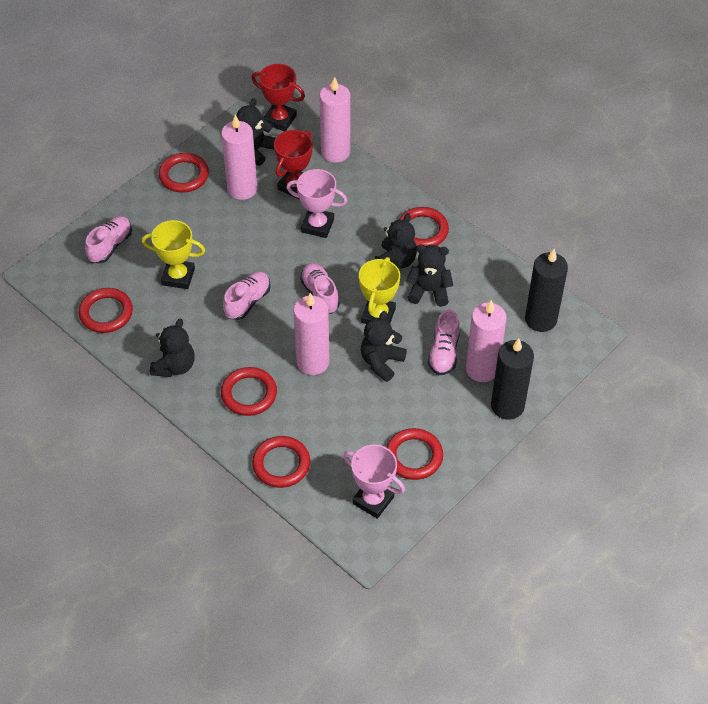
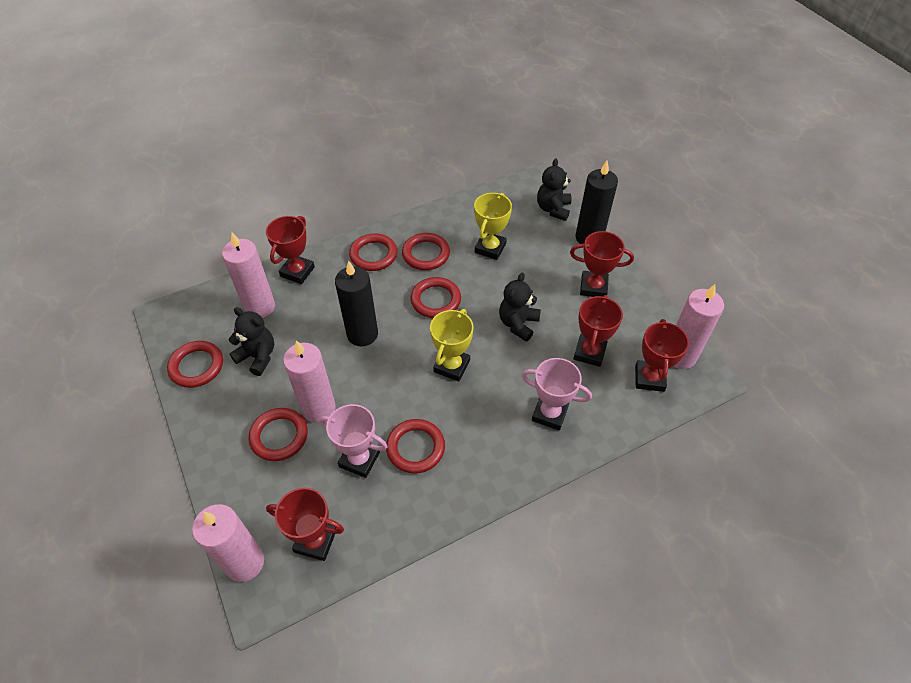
black teddy bear: [150,319,195,377] [237,99,276,166] [361,311,407,382] [375,213,417,268] [406,244,453,307] = 5 -> [229,307,274,376] [499,273,541,342] [537,158,572,221] = 3
pink shoe: [85,216,132,263] [223,272,271,320] [300,263,340,314] [428,309,460,375] = 4 -> none = 0
red trophy: [251,64,305,132] [274,130,313,199] = 2 -> [266,216,315,284] [266,487,344,561] [570,231,634,297] [573,295,623,367] [635,319,689,392] = 5

